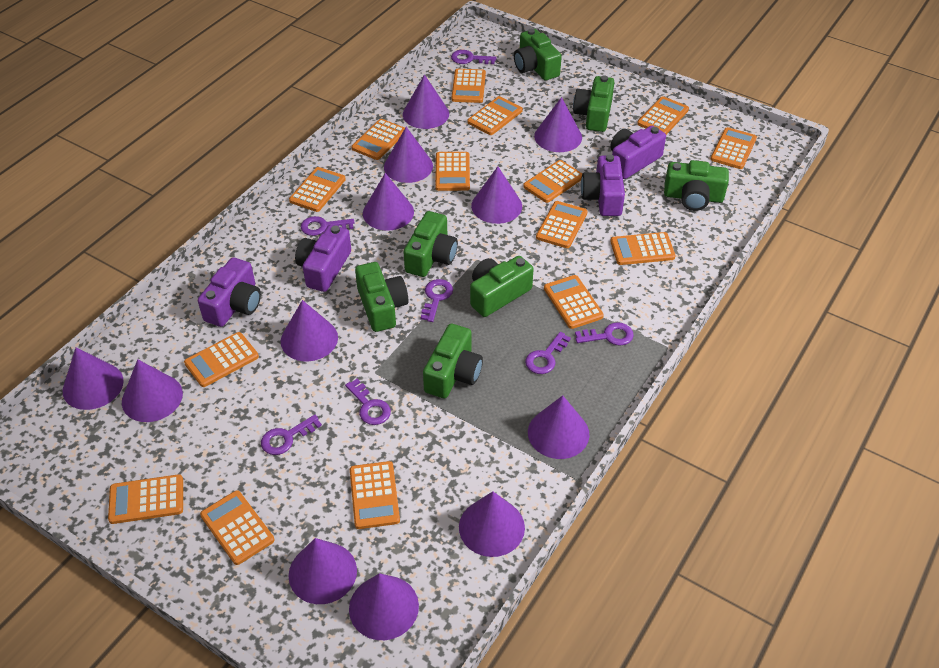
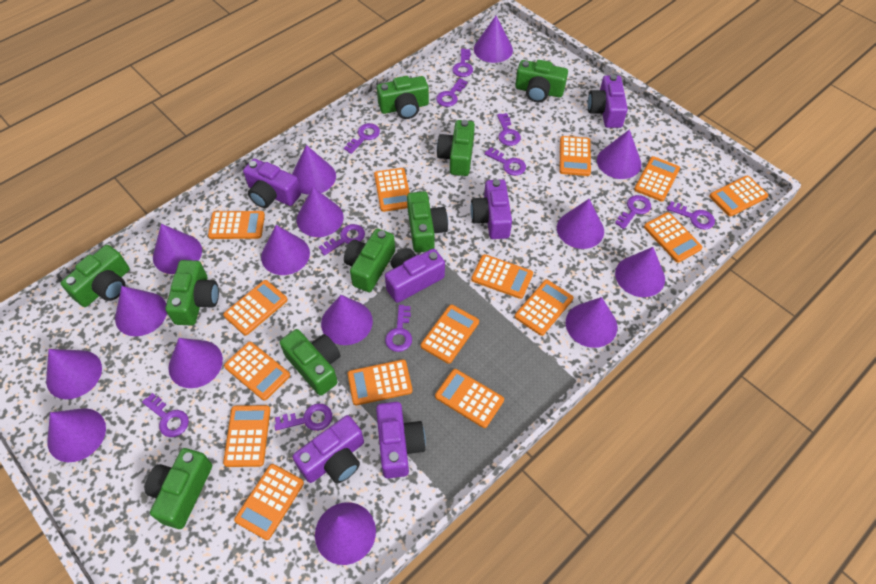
green camera: [355,262,408,332] [404,211,458,277] [423,324,483,398] [470,256,534,317] [514,29,562,80] [573,75,614,132] [664,160,729,211] = 7 -> [61,245,130,307] [145,448,212,529] [165,260,219,325] [280,329,341,396] [344,229,395,292] [377,76,429,119] [407,191,448,253] [437,120,475,176] [515,60,568,102] = 9
purple camera: [198,257,261,327] [295,225,351,292] [581,154,625,216] [610,126,666,179] = 4 -> [243,159,301,208] [293,415,364,483] [376,402,426,479] [385,248,445,303] [470,179,512,239] [588,75,628,128] = 6
purple cone: [63,347,124,410] [122,359,183,422] [281,300,338,361] [289,538,357,604] [349,573,419,640] [363,173,414,231] [384,127,433,183] [403,74,449,129] [459,491,525,557] [471,166,522,224] [528,395,589,459] [534,97,582,152] = 12 -> [46,349,102,399] [47,408,106,462] [115,286,167,336] [153,224,202,274] [168,338,223,388] [261,225,310,275] [292,145,336,195] [297,187,344,237] [315,502,376,565] [321,295,373,345] [474,16,513,63] [557,199,604,249] [566,297,617,348] [597,130,642,179] [615,247,665,297] = 15
purple key: [261,415,322,455] [301,216,354,236] [345,379,391,425] [421,279,453,322] [451,50,497,64] [525,332,571,374] [575,322,634,346] = 7 -> [142,393,189,437] [274,404,332,431] [319,224,365,256] [344,123,380,154] [385,305,412,352] [436,78,467,107] [452,48,473,77] [484,148,526,176] [497,113,521,146] [615,195,651,229] [667,201,715,230] = 11

